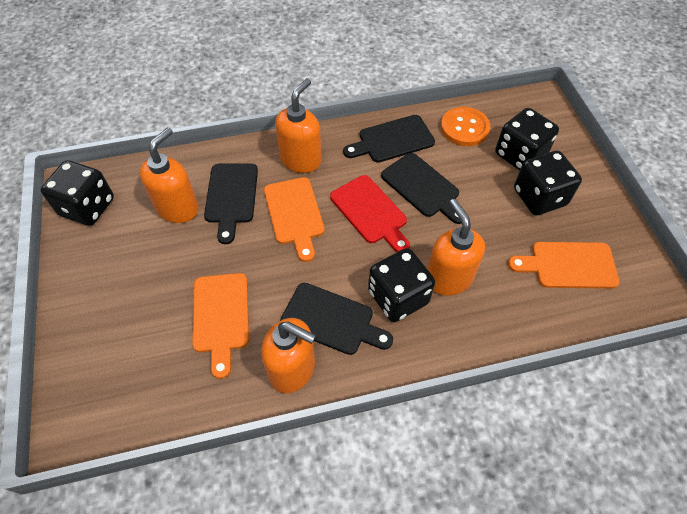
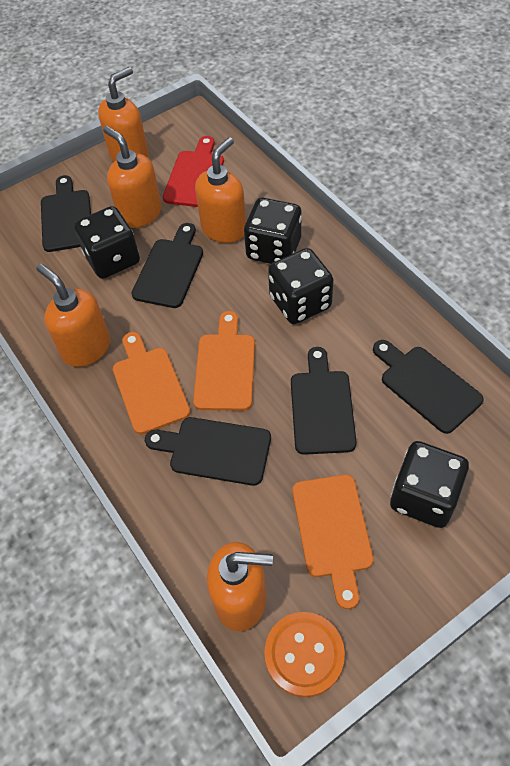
black cutting board: [204,164,258,244] [280,283,393,355] [343,115,435,163] [381,153,462,224] = 4 -> [41,175,91,252] [131,223,203,308] [145,417,271,486] [291,347,357,455] [373,340,484,434] = 5
orange soap dispenser: [140,127,199,223] [261,318,316,393] [275,78,322,173] [427,199,485,296] = 4 -> [37,264,110,367] [98,67,149,162] [103,126,162,228] [195,137,246,243] [207,542,273,631] = 5

